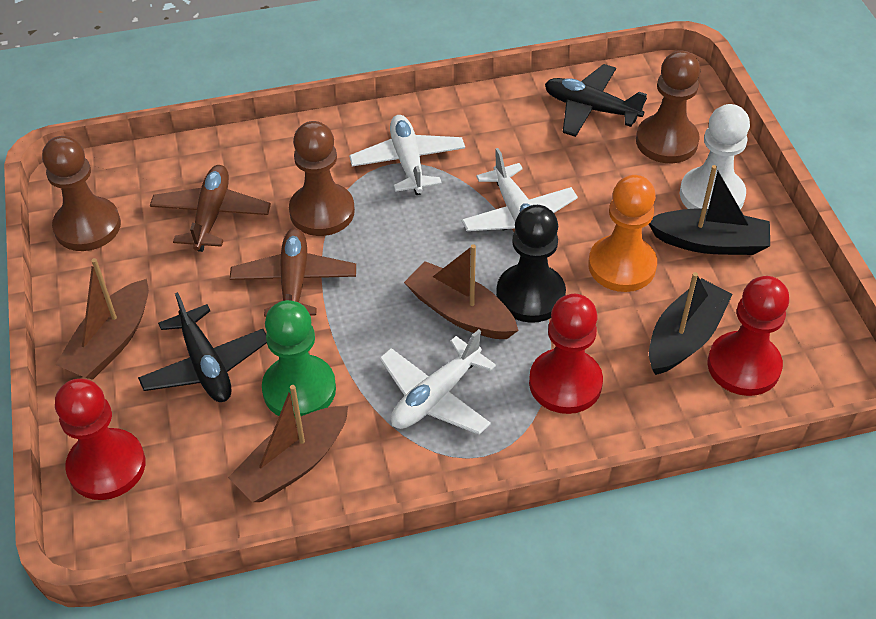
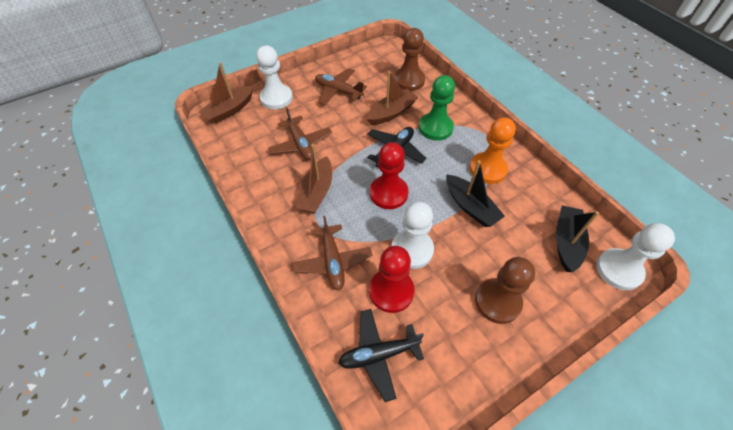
black pawn: [496,205,566,323] = 1 -> none = 0
brown pawn: [42,136,121,251] [289,121,355,236] [636,51,700,163] = 3 -> [394,28,425,91] [475,257,535,324] = 2
brown plane: [150,165,271,252] [230,228,356,317] = 2 -> [268,108,332,160] [292,216,372,290] [315,68,367,105] = 3
red pawn: [55,379,145,500] [529,294,603,414] [707,276,789,396] = 3 -> [369,246,414,313] [370,142,409,209] = 2
white pawn: [680,104,750,209] = 1 -> [256,45,293,109] [392,202,434,269] [596,223,675,290] = 3
white plane: [349,115,465,195] [379,329,496,435] [461,148,578,231] = 3 -> none = 0

